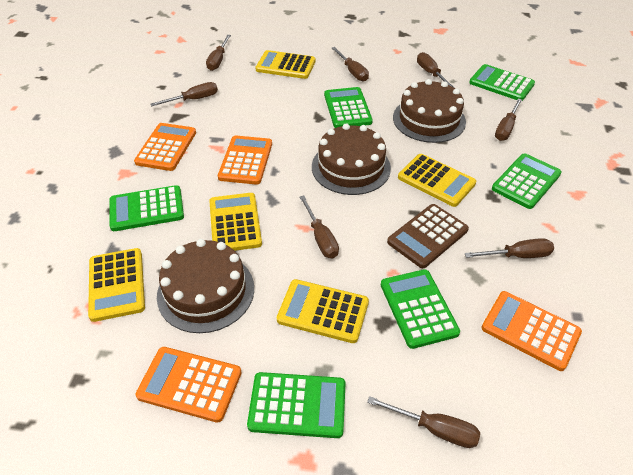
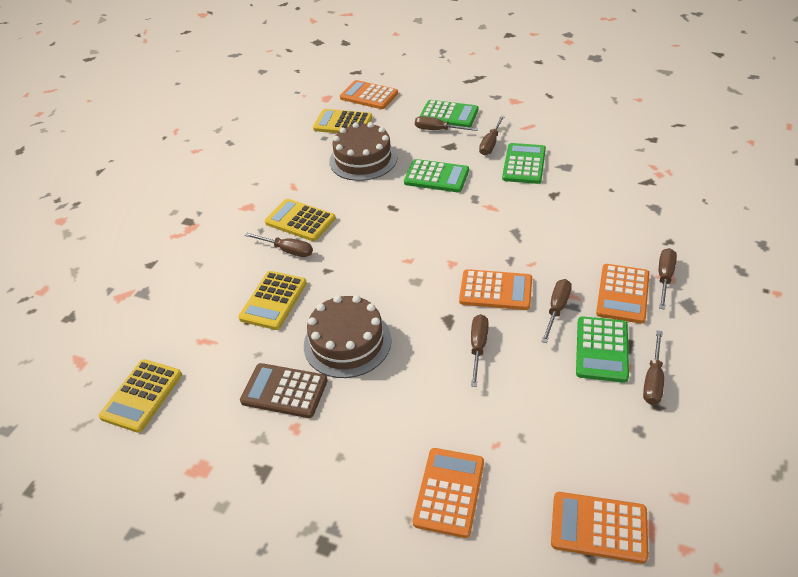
brown cake: [157,239,254,333] [312,123,391,195] [393,79,466,143] = 3 -> [304,295,391,378] [329,122,397,181] = 2
brown screwdriver: [150,82,218,106] [206,35,231,71] [300,196,339,258] [332,47,369,81] [367,396,480,448] [417,52,456,89] [465,238,554,258] [495,98,522,141] = 8 -> [245,233,313,257] [415,116,478,131] [471,314,489,387] [479,115,505,155] [541,279,572,343] [643,330,664,405] [659,248,677,310] = 7
green calculator: [109,185,184,231] [247,372,346,438] [324,87,373,128] [381,269,460,349] [469,64,535,101] [492,153,562,209] = 6 -> [404,159,469,192] [420,100,479,127] [502,143,546,184] [576,316,629,383] = 4
orange calculator: [134,123,196,171] [135,347,242,423] [218,136,272,185] [481,291,582,371] = 4 -> [340,80,398,109] [413,448,484,538] [459,269,532,310] [551,492,648,564] [596,264,649,324] = 5
yellow calculator: [88,248,145,322] [209,193,262,251] [255,50,315,79] [277,279,369,343] [398,154,476,207] = 5 -> [99,359,182,433] [238,271,307,330] [265,199,336,241] [313,109,372,133] = 4

